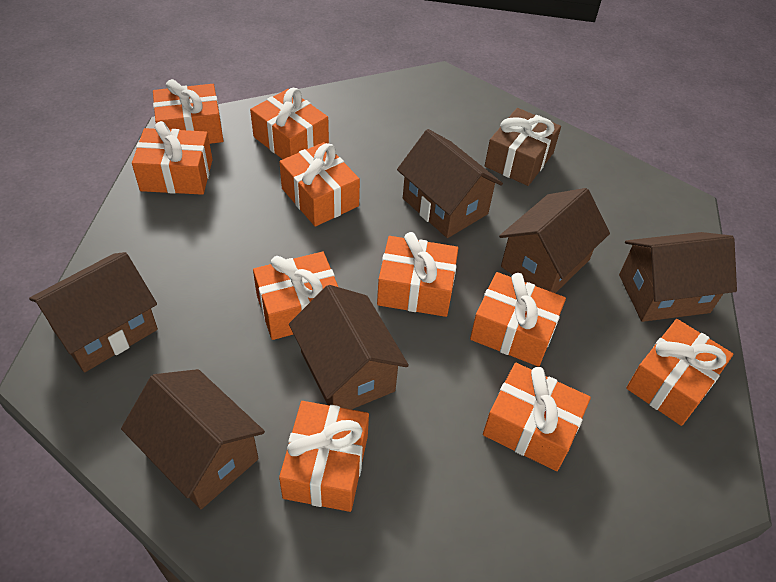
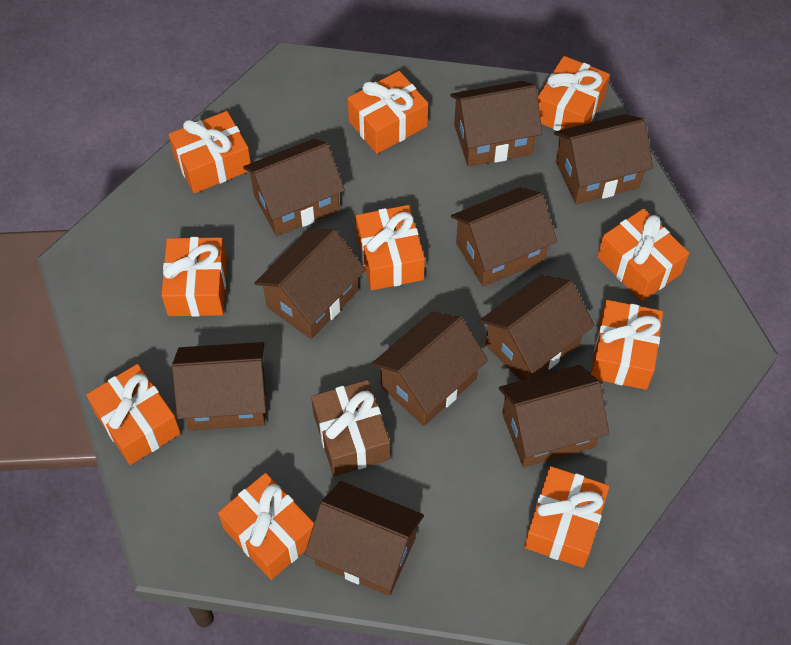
brown house: [29,252,158,372] [121,369,265,509] [289,285,409,410] [397,129,503,238] [499,188,610,293] [619,232,737,322] = 6 -> [172,342,266,431] [243,139,345,236] [254,229,366,339] [305,481,424,596] [372,312,488,426] [450,81,543,167] [451,187,557,287] [480,275,594,381] [499,365,610,468] [554,114,653,204] = 10

